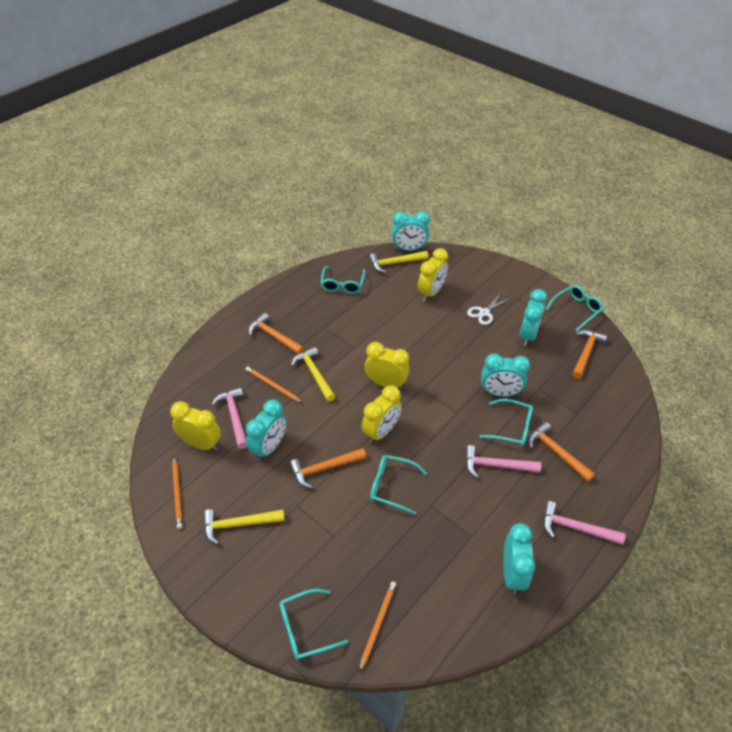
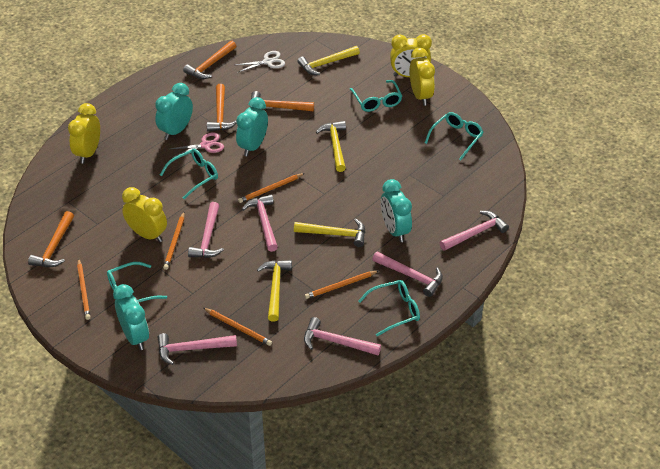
orange pencil: [172,456,183,529] [245,366,303,403] [359,581,396,672] = 3 -> [77,258,91,320] [163,212,185,270] [203,308,272,346] [238,173,305,203] [305,271,378,299] = 5
pink hammer: [211,387,247,449] [465,445,541,478] [543,501,626,545] = 3 -> [158,333,237,365] [188,202,224,258] [242,194,278,252] [304,317,381,355] [372,252,443,297] [440,211,509,251] = 6
pink scissors: none = 0 -> [170,133,224,158] = 1
turquoise clock: [246,399,287,461] [392,211,430,251] [481,353,530,397] [503,523,535,594] [520,289,547,346] = 5 -> [113,284,149,350] [155,83,193,140] [236,97,268,156] [381,179,412,242] = 4
yellow hammer: [203,509,285,545] [291,347,336,402] [369,251,428,273] = 3 -> [257,260,292,322] [294,219,365,247] [297,46,360,75] [316,121,346,172] = 4

